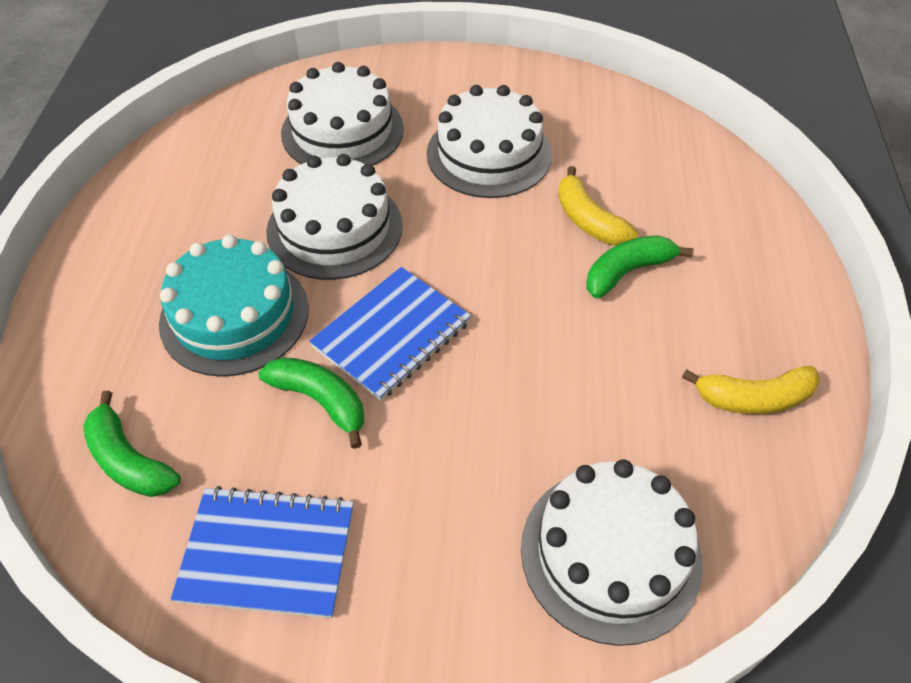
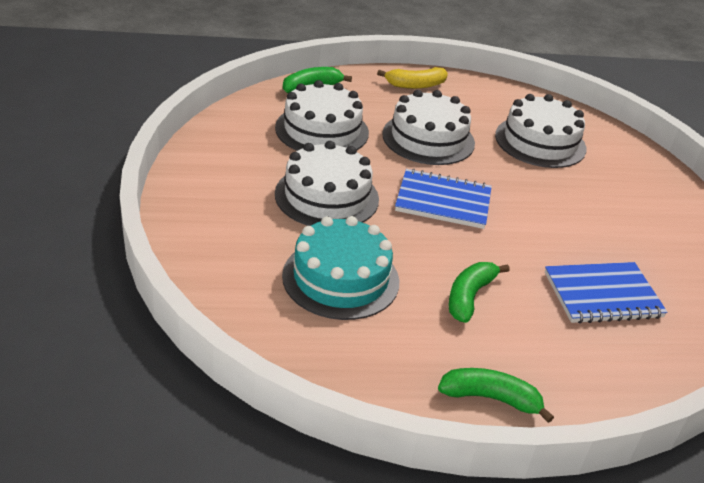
yellow banana: [558,166,638,246] [682,366,820,414] = 2 -> [377,67,448,89] = 1

